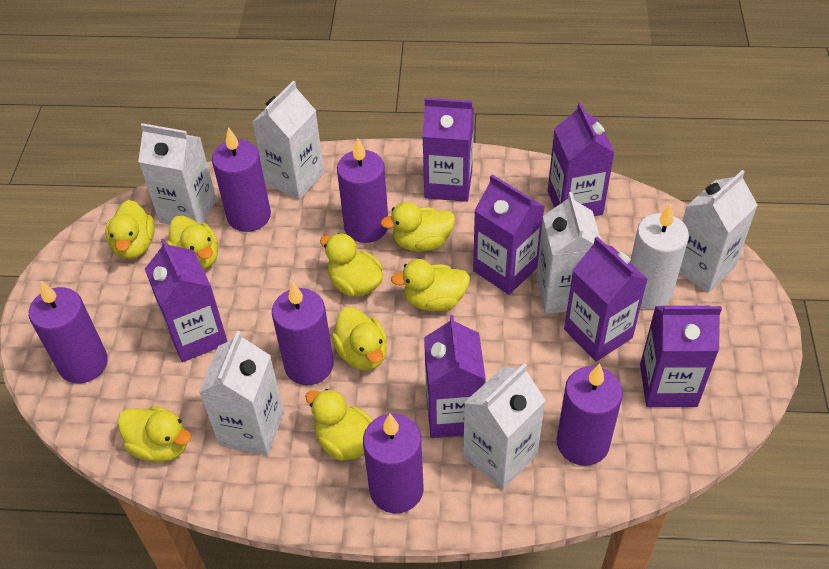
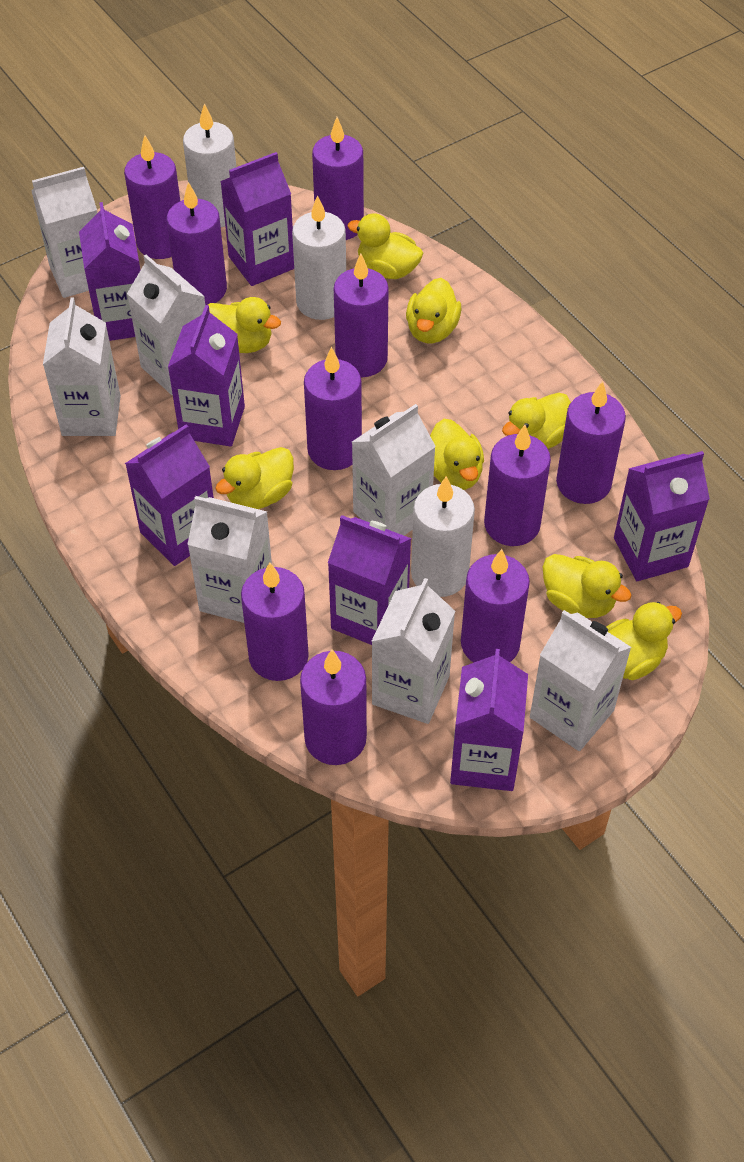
purple candle: [29,281,108,384] [212,127,271,232] [272,282,334,385] [337,138,388,243] [363,414,424,513] [557,363,623,466] = 6 -> [124,135,180,259] [167,182,227,305] [241,562,309,681] [300,650,367,765] [304,347,362,470] [312,117,364,240] [334,253,389,377] [461,549,530,663] [484,425,551,546] [556,381,626,504] = 10
white candle: [630,203,689,309] = 1 -> [183,103,236,227] [292,195,346,320] [411,476,475,597] = 3
white carton: [138,123,217,225] [199,331,284,455] [252,81,324,200] [463,363,546,489] [537,192,601,314] [679,170,758,293] = 6 -> [31,167,97,298] [43,298,121,436] [127,255,205,396] [187,496,272,623] [352,404,436,535] [371,578,455,724] [530,610,631,751] = 7

